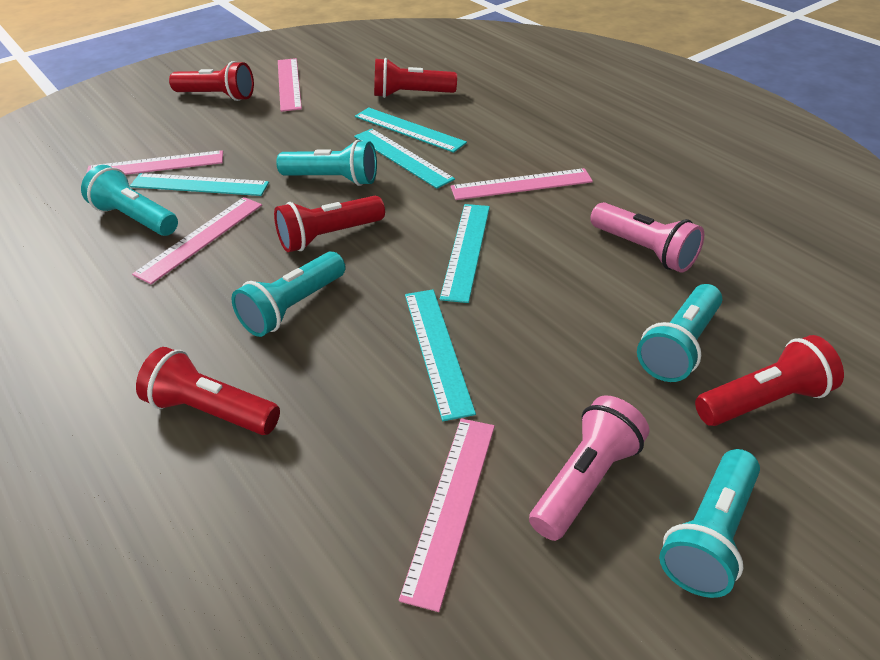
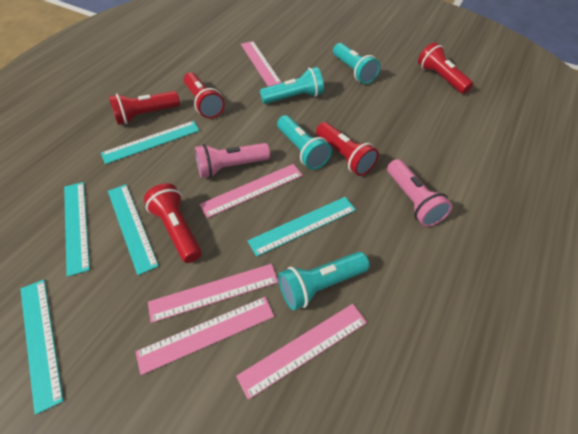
turquoise flashlight: [81,165,178,236] [231,251,346,337] [276,140,377,186] [637,284,722,382] [659,449,760,598] = 5 -> [260,67,324,104] [277,115,332,170] [278,252,370,310] [333,43,380,84] = 4

